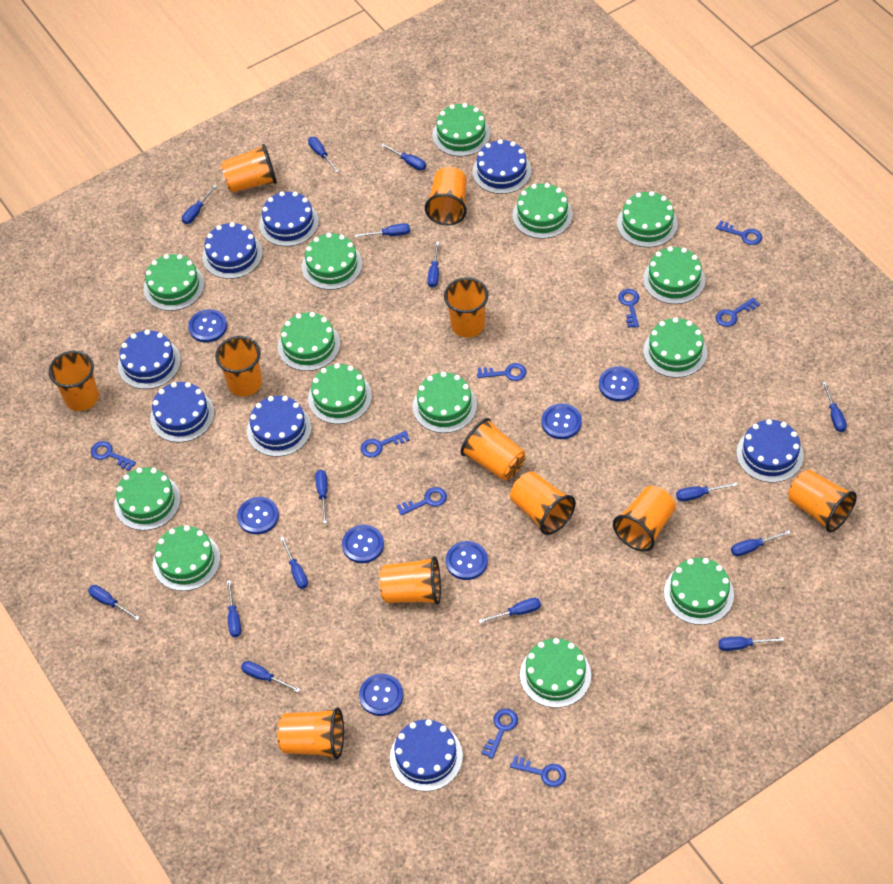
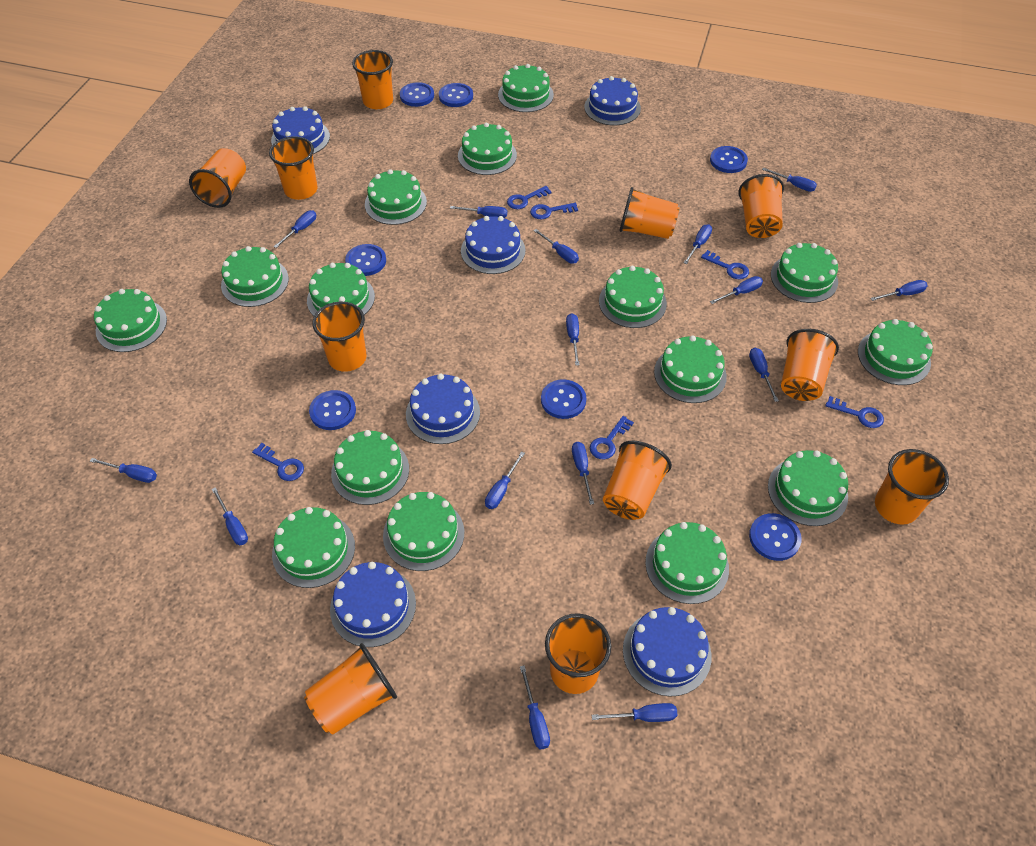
blue cake: [118,330,181,389] [150,382,214,442] [202,222,263,279] [247,396,312,457] [259,191,319,246] [390,719,463,791] [473,139,531,194] [737,419,804,483] = 8 -> [271,106,330,154] [330,562,416,647] [406,374,480,444] [461,216,525,274] [584,76,641,126] [623,607,712,697] = 6
blue key: [91,441,136,471] [360,431,410,458] [397,487,447,516] [477,363,526,381] [481,709,518,759] [510,756,566,787] [618,289,639,328] [716,220,762,245] [716,297,760,327] = 9 -> [252,443,304,481] [507,186,552,209] [530,203,578,219] [590,416,634,459] [701,250,749,279] [825,396,884,428] = 6
green cake: [114,467,181,531] [144,254,205,311] [153,526,220,591] [278,312,340,371] [302,233,363,290] [308,363,372,424] [413,372,477,433] [433,103,490,156] [512,183,573,239] [520,638,591,708] [617,191,678,247] [643,246,705,304] [643,317,707,378] [664,558,734,625] = 14 -> [94,289,167,352] [221,246,289,307] [272,507,355,588] [307,263,375,316] [331,430,409,505] [365,169,427,225] [383,492,464,571] [458,123,517,175] [498,64,554,112] [599,266,667,328] [645,522,729,604] [654,335,727,403] [768,450,848,526] [771,243,838,303] [858,319,933,385] = 15

